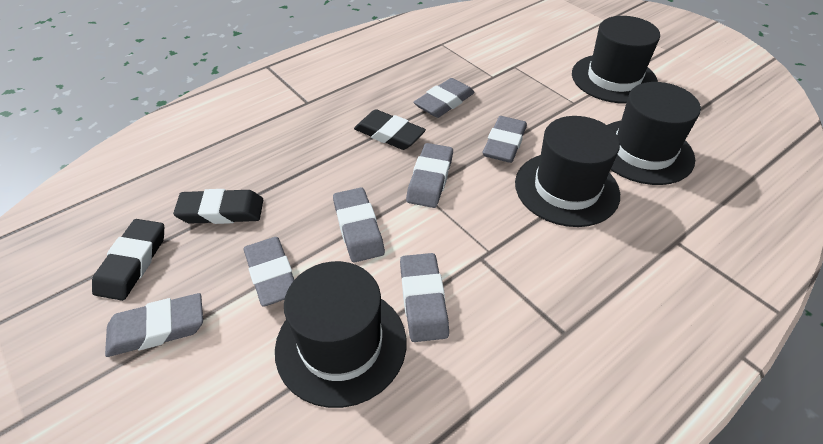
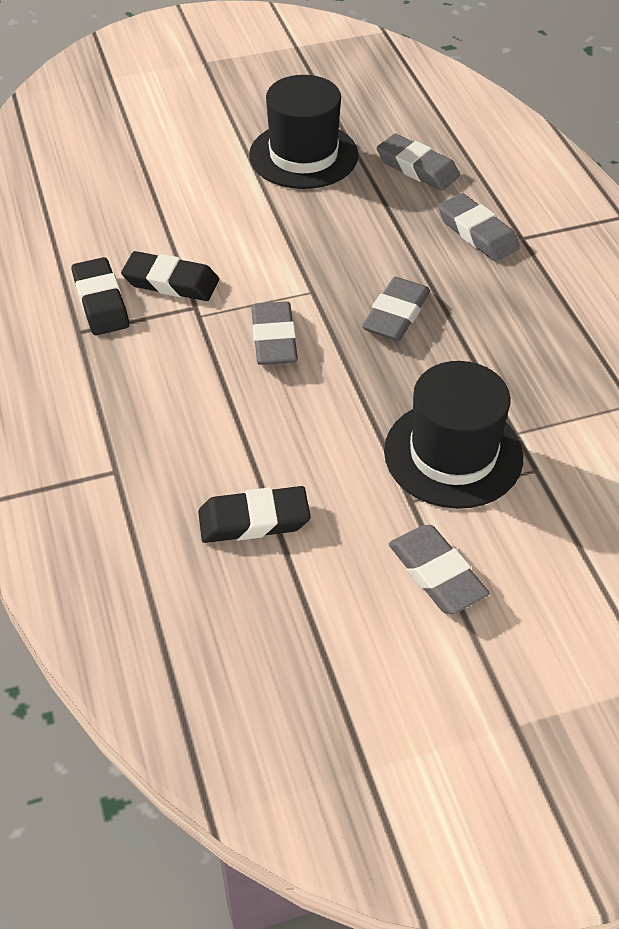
black hat: [275,261,406,408] [515,116,620,227] [572,16,660,104] [607,82,701,185] = 4 -> [249,75,359,189] [384,361,523,509] = 2
grey eraser: [105,293,203,357] [243,237,294,307] [333,188,385,262] [400,253,449,342] [406,143,453,208] [413,78,475,118] [482,116,527,163] = 7 -> [251,301,298,365] [362,277,430,341] [377,134,460,191] [389,525,490,614] [438,193,520,261] = 5

